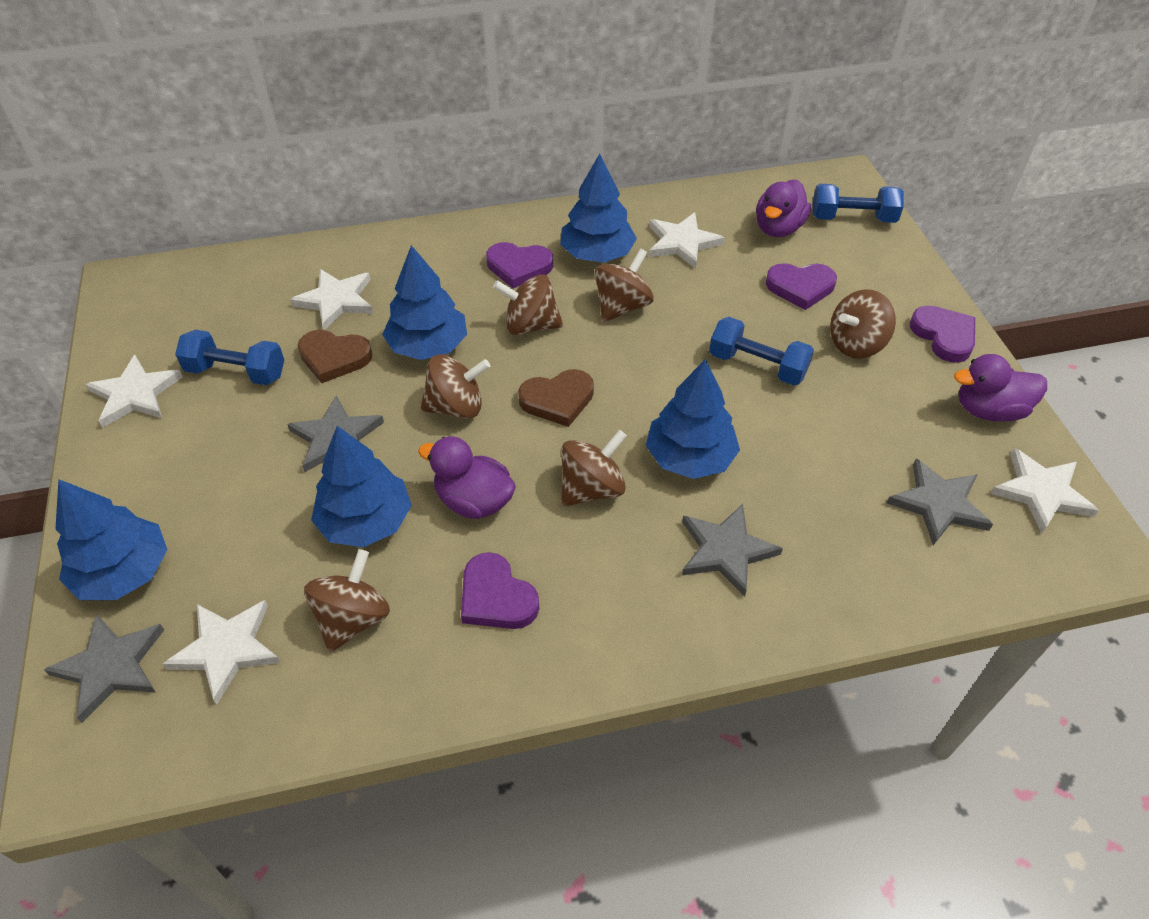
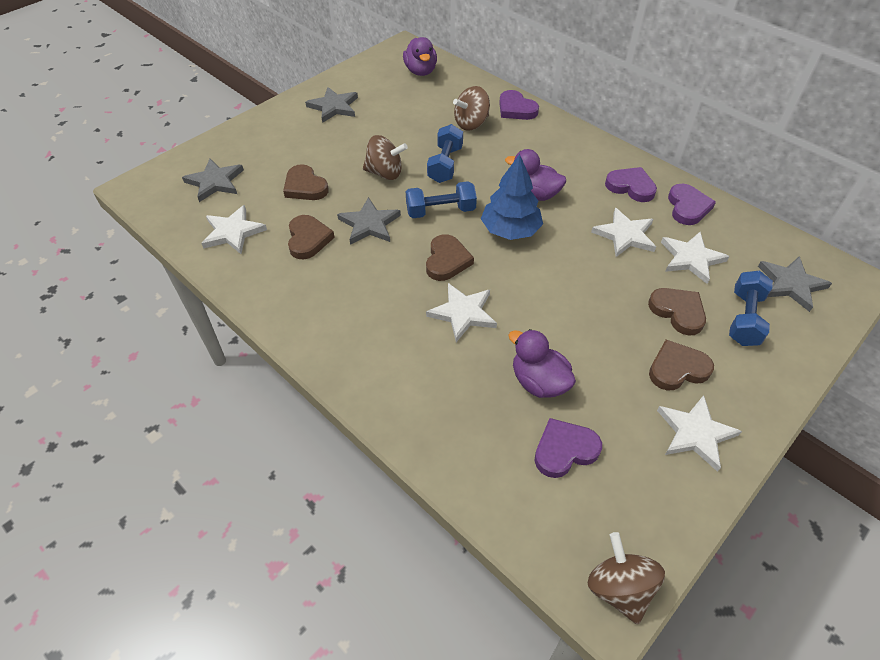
blue tree: [55,479,167,600] [311,426,412,547] [382,245,467,360] [560,154,637,263] [646,359,740,479] = 5 -> [481,154,543,240] = 1
brown heart: [298,330,373,383] [518,369,594,427] = 2 -> [283,164,329,200] [288,215,335,259] [426,234,474,281] [648,288,706,336] [649,340,714,391] = 5
brown spinning top: [304,549,390,653] [420,354,490,419] [493,275,563,335] [561,430,627,507] [595,249,654,322] [830,289,896,359] = 6 -> [363,135,408,180] [453,86,490,131] [588,532,665,624] = 3

